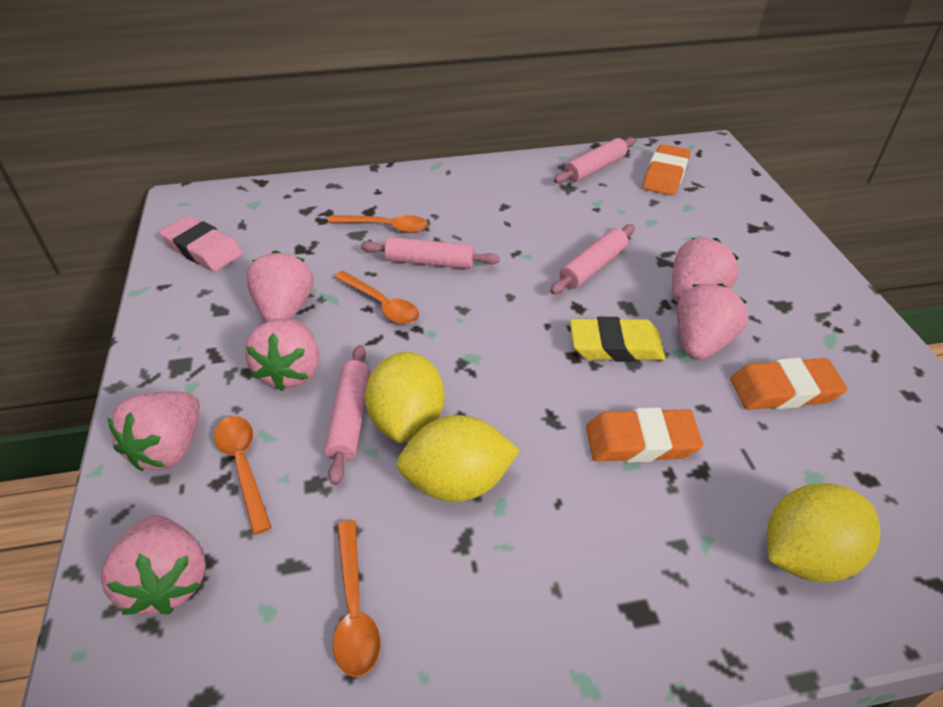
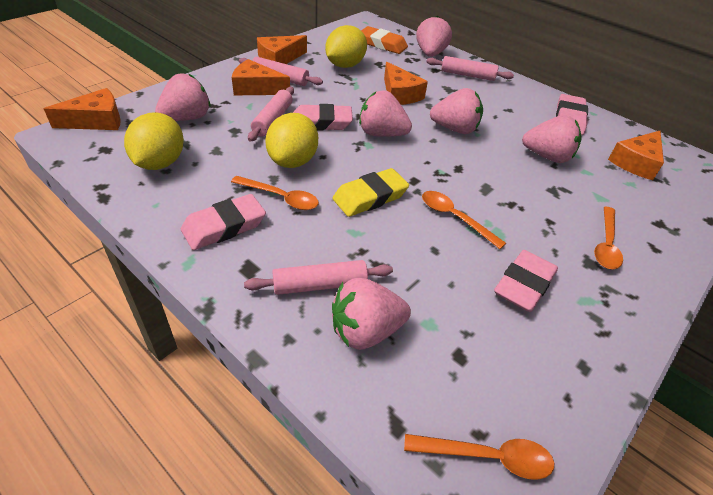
orange cheese: none = 0 -> [44,88,121,130] [232,59,290,95] [257,35,307,64] [384,62,428,105] [608,131,664,180] = 5
orange eraser: [586,408,703,463] [643,144,690,195] [730,358,847,410] = 3 -> [361,26,408,54] = 1
pink eraser: [159,216,242,272] = 1 -> [181,194,266,250] [293,104,353,131] [494,250,558,312] [556,94,588,135] = 4

